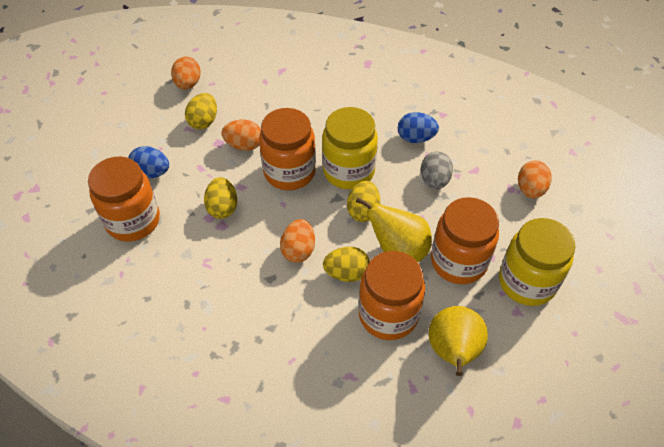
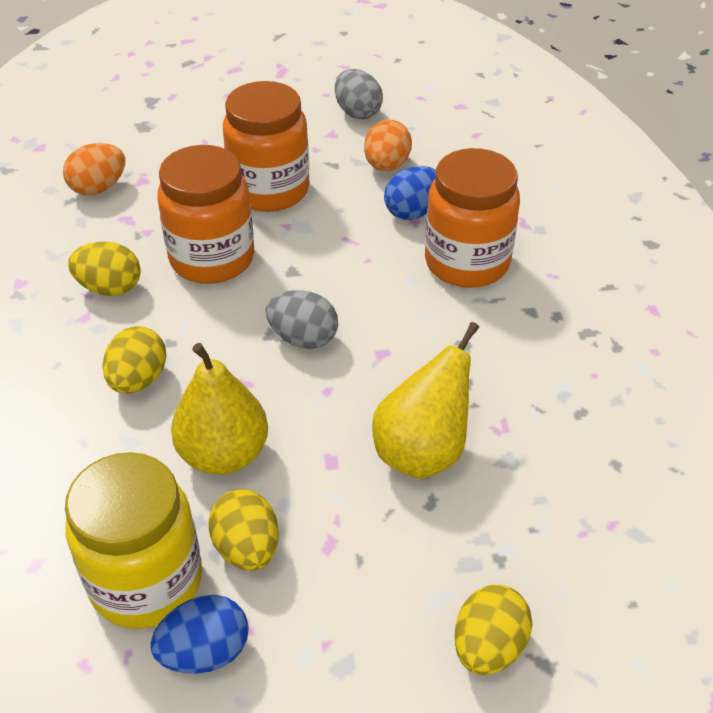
grey egg: [421,151,453,189] = 1 -> [266,290,338,349] [335,69,383,119] = 2
orange egg: [171,56,201,90] [222,119,261,151] [280,219,315,263] [518,161,552,199] = 4 -> [63,143,125,195] [364,120,412,171] = 2
orange jar: [88,156,160,242] [259,108,316,190] [358,251,425,340] [431,197,499,284] = 4 -> [157,145,254,284] [223,81,309,212] [425,148,520,288] = 3
yellow jar: [322,107,378,189] [499,218,575,306] = 2 -> [65,452,202,629] = 1

